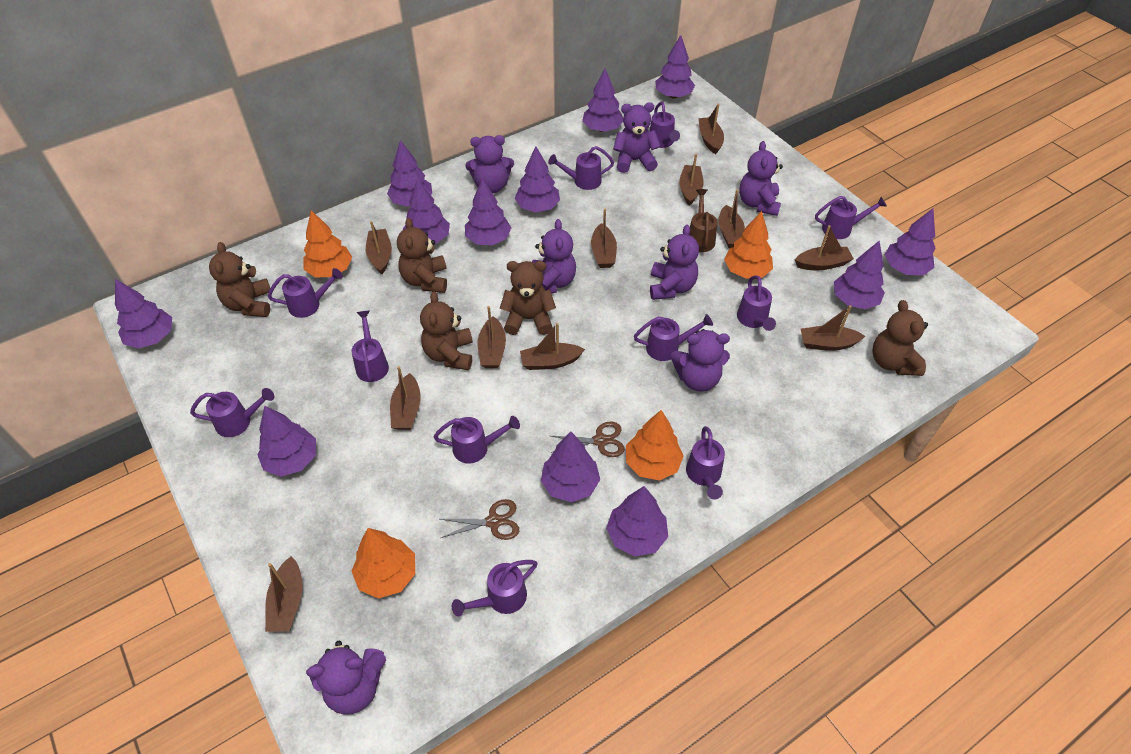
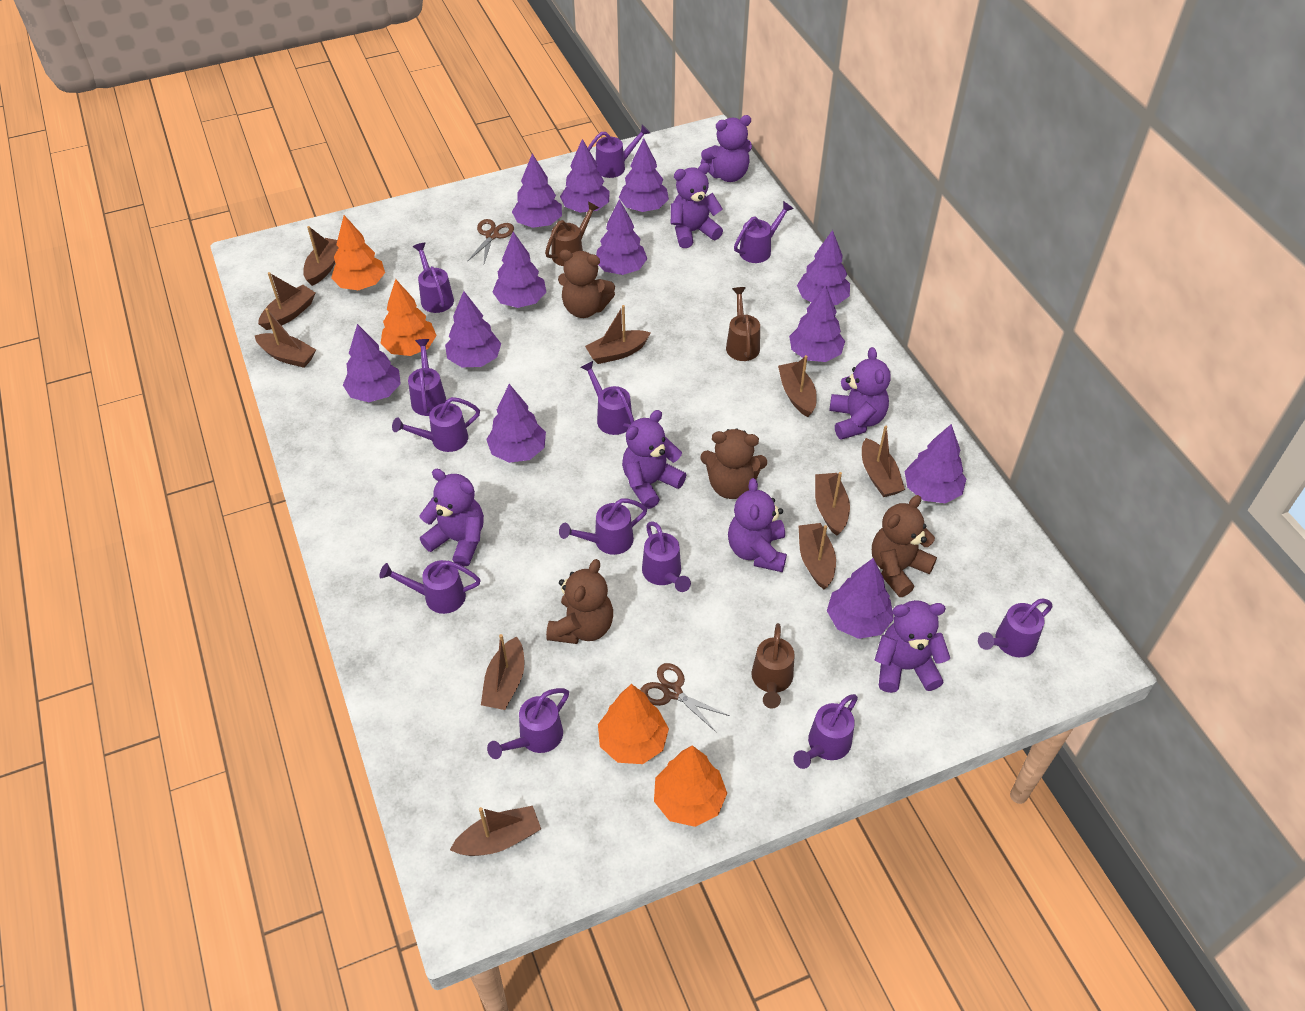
brown boat: [265,556,302,632] [366,221,392,274] [390,366,421,430] [478,306,506,368] [520,323,585,370] [591,209,617,268] [679,154,704,206] [698,104,724,154] [719,190,745,248] [795,225,854,270] [801,305,865,351] = 11 -> [255,308,316,368] [258,272,315,330] [303,226,339,286] [450,806,541,856] [481,634,524,710] [585,305,651,364] [778,355,817,417] [799,523,836,589] [815,472,850,536] [862,426,905,497] = 10
brown teddy bear: [209,242,270,317] [397,218,447,293] [420,291,473,370] [499,261,556,335] [873,300,928,376] = 5 -> [546,559,613,644] [558,249,615,318] [700,428,767,499] [872,495,937,597] = 4
brown watering can: [689,189,718,252] = 1 -> [545,202,599,266] [726,287,760,361] [752,623,794,708] = 3
purple watering can: [190,388,274,437] [268,268,343,318] [351,311,389,382] [434,416,520,463] [452,560,538,617] [548,146,614,190] [634,314,713,361] [649,102,680,148] [686,426,725,500] [737,275,776,331] [815,196,887,239] = 11 -> [379,560,481,614] [392,397,480,452] [408,339,446,416] [413,243,454,313] [487,688,569,759] [559,498,647,555] [581,361,634,435] [588,125,650,178] [642,521,691,592] [734,201,794,263] [793,694,858,769] [978,599,1053,657] = 12

